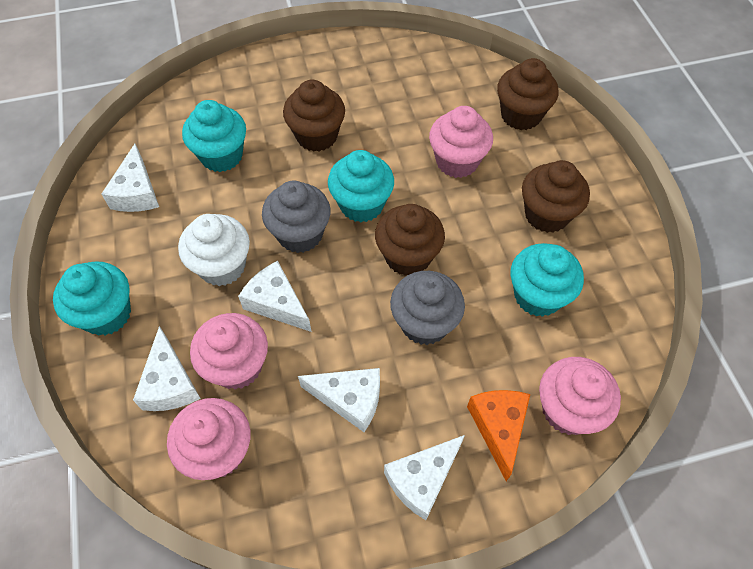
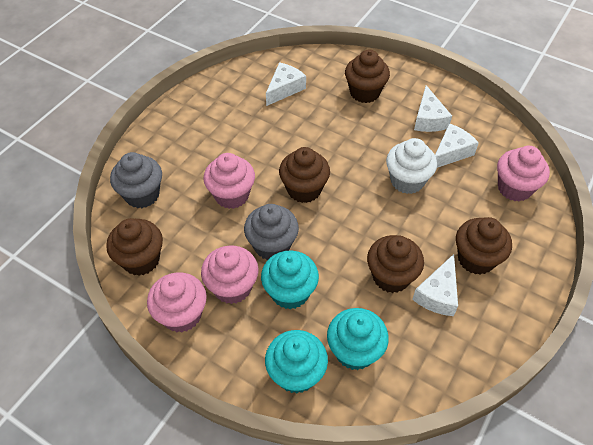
brown cupcake: [283,79,345,152] [375,204,445,276] [497,58,559,130] [522,160,590,233] = 4 -> [106,218,163,276] [279,147,330,203] [345,50,390,103] [367,235,424,293] [456,217,512,275] = 5
orange cheese: [467,390,530,481] = 1 -> none = 0
turquoise cupcake: [53,261,131,335] [182,100,246,172] [328,150,394,222] [511,243,584,317] = 4 -> [261,251,319,310] [265,330,328,393] [327,308,389,370] = 3
white cheese: [101,144,159,212] [133,326,201,411] [238,261,312,332] [298,368,380,432] [384,435,465,520] = 5 -> [266,62,306,106] [412,254,458,316] [414,85,452,132] [435,123,479,168] = 4

